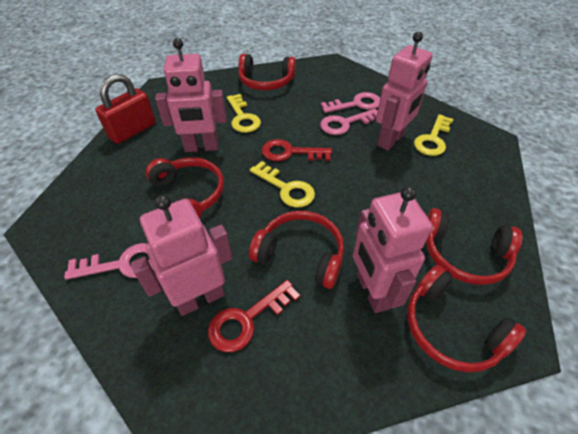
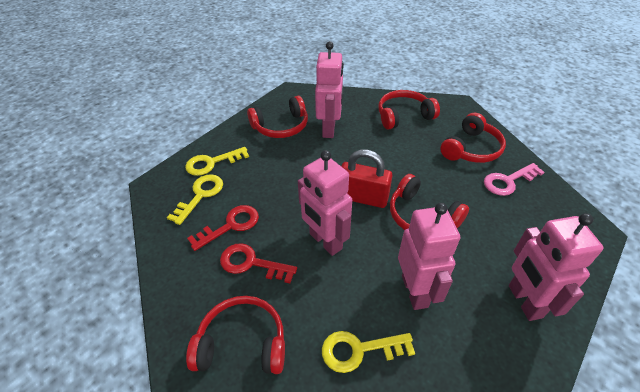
pink key: [64,243,154,280] [320,109,378,135] [321,92,380,113] = 3 -> [484,163,544,196] = 1

